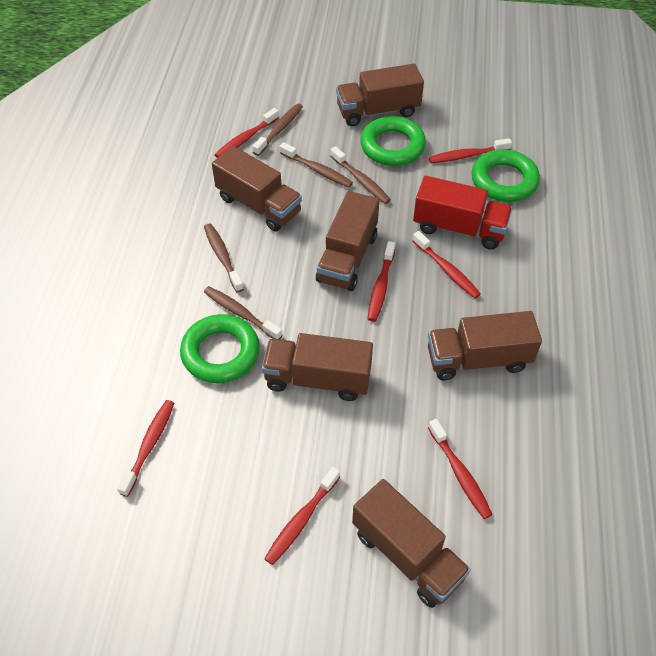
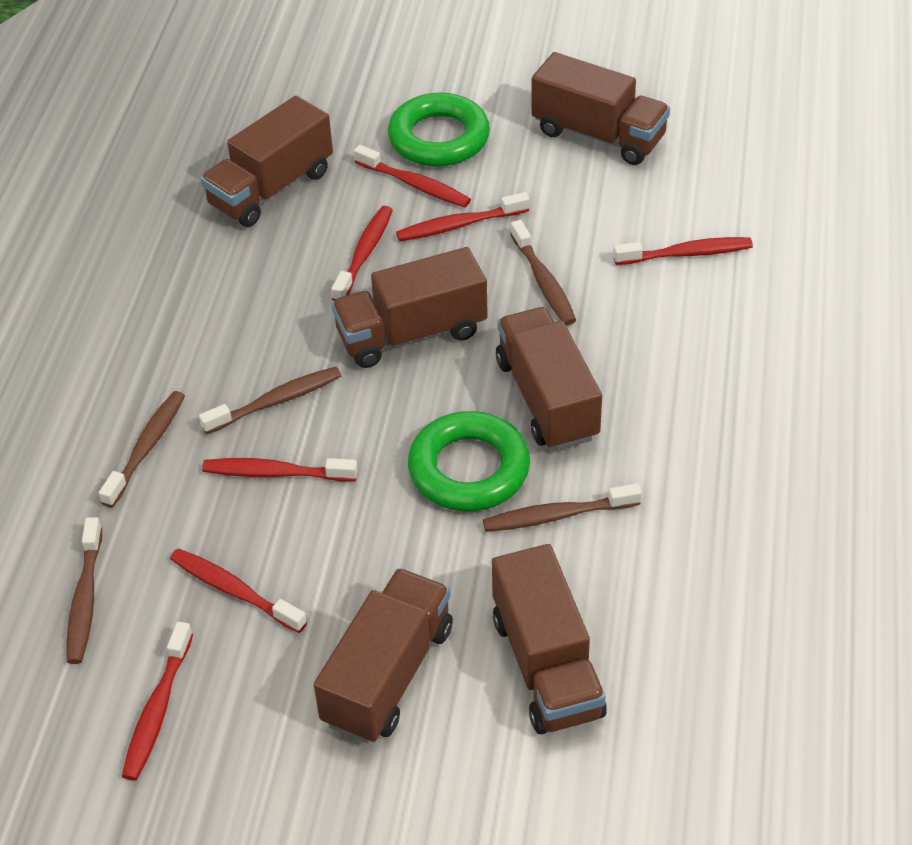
green ring: [180,314,260,383] [360,116,426,166] [472,149,540,202] = 3 -> [388,92,490,167] [408,411,530,511] = 2
red truck: [413,176,512,250] = 1 -> none = 0

